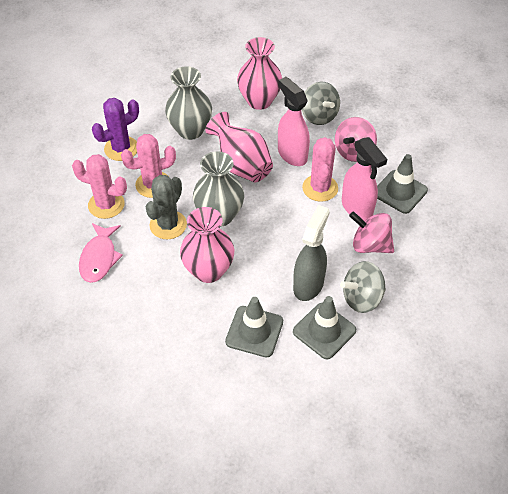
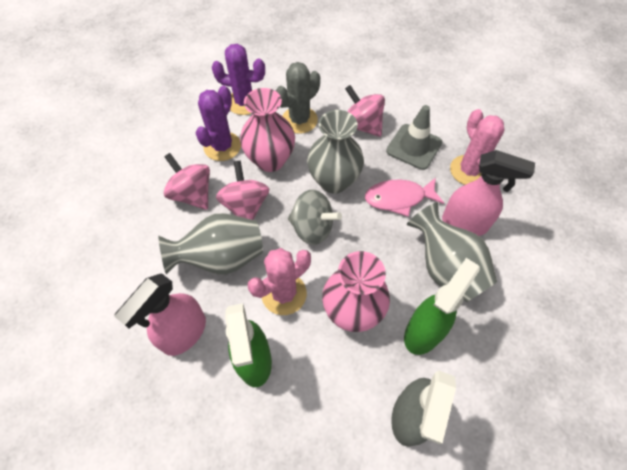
green spray bottle: none = 0 -> [225,303,272,387] [404,258,480,355] = 2
grey spinning top: [302,82,340,125] [340,261,386,313] = 2 -> [288,189,342,245] = 1
grey traffic cone: [225,297,283,357] [293,296,356,359] [377,154,428,214] = 3 -> [386,105,442,170] = 1
grey vase: [165,66,212,140] [193,151,244,227] = 2 -> [158,213,263,275] [307,110,364,194] [407,202,497,302] = 3
pink cactus: [72,154,127,219] [121,134,176,198] [302,137,338,202] = 3 -> [248,248,311,315] [450,109,505,185] = 2
pink spinning top: [335,117,377,162] [349,211,394,253] = 2 -> [164,153,210,210] [216,161,269,220] [345,85,385,137] = 3
pink vase: [180,207,234,283] [205,112,273,182] [237,37,282,110] = 3 -> [240,88,295,172] [322,251,390,332] = 2
purple cactus: [92,98,139,161] = 1 -> [196,86,241,161] [212,44,265,115] = 2

